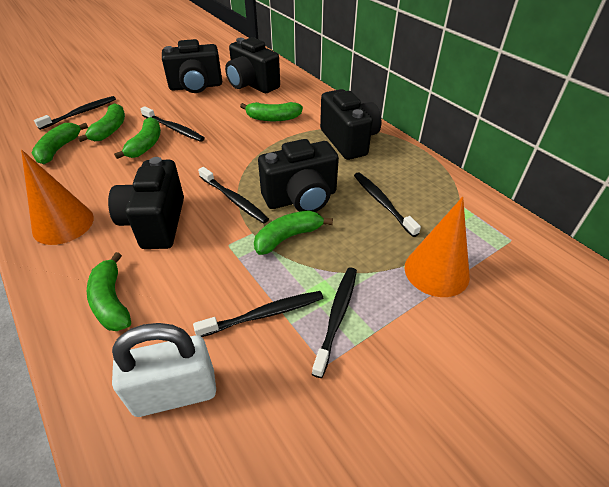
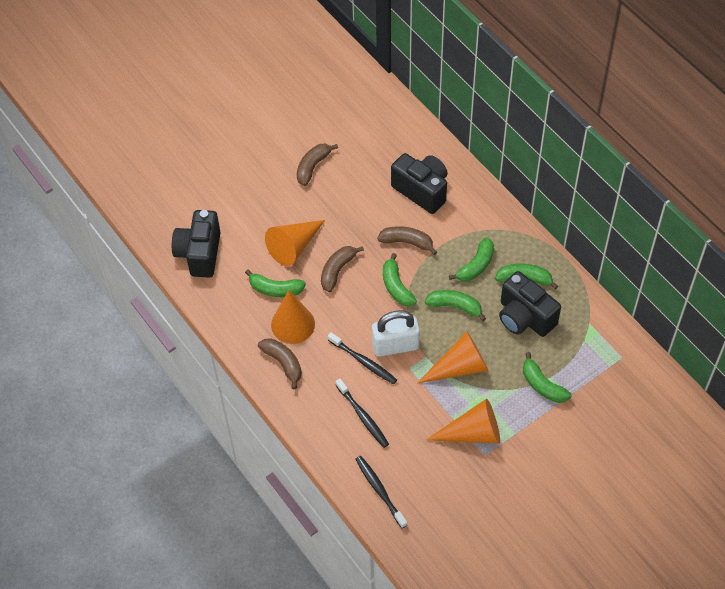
black camera: [108,157,184,249] [162,39,222,93] [225,37,280,93] [258,139,339,212] [320,89,382,160] = 5 -> [172,210,221,278] [391,153,448,214] [499,271,561,337] = 3
black toothbrush: [34,96,116,130] [140,106,205,142] [193,291,324,337] [198,167,269,224] [312,267,357,378] [354,172,421,237] = 6 -> [328,332,397,384] [335,379,389,448] [356,456,407,528] = 3
brown banana: none = 0 -> [258,338,302,389] [297,144,338,186] [321,246,364,292] [377,226,437,255] = 4
orange cone: [21,150,94,245] [405,197,470,297] = 2 -> [265,220,325,266] [271,290,315,344] [417,331,489,383] [426,399,500,444] = 4

